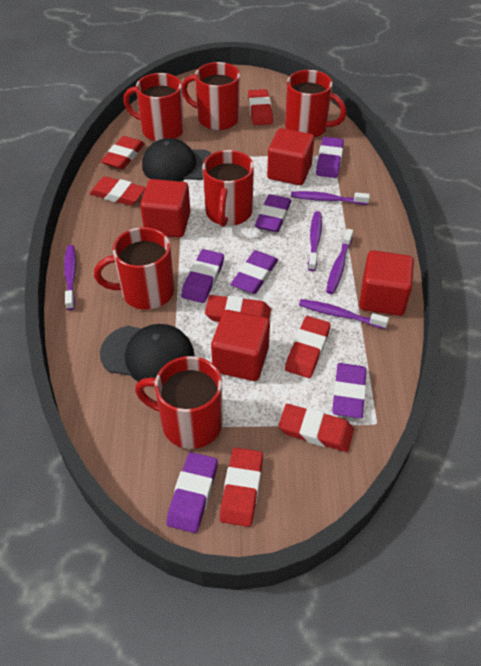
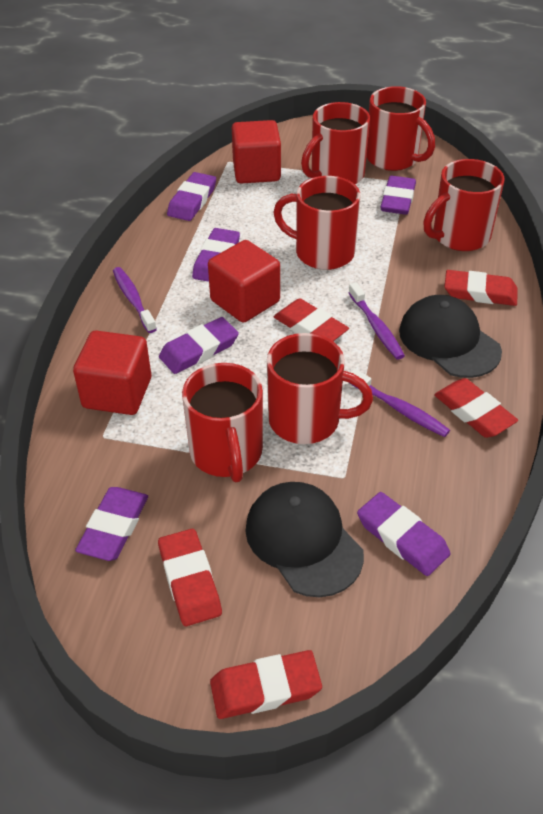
purple toothbrush: [64,245,76,310] [291,191,370,205] [299,299,389,329] [308,211,322,271] [326,229,353,294] = 5 -> [113,267,157,333] [348,282,405,360] [348,369,450,437] = 3
red cube: [140,179,190,238] [211,310,270,381] [267,128,314,185] [359,250,414,316] = 4 -> [73,331,151,415] [208,240,280,323] [232,120,281,184] = 3
red eraser: [89,176,146,206] [101,136,145,169] [205,295,271,322] [220,448,263,527] [248,89,273,125] [279,404,354,452] [285,316,331,378] = 7 -> [158,529,222,626] [210,650,322,719] [274,298,349,341] [434,378,518,438] [444,270,518,306] = 5

